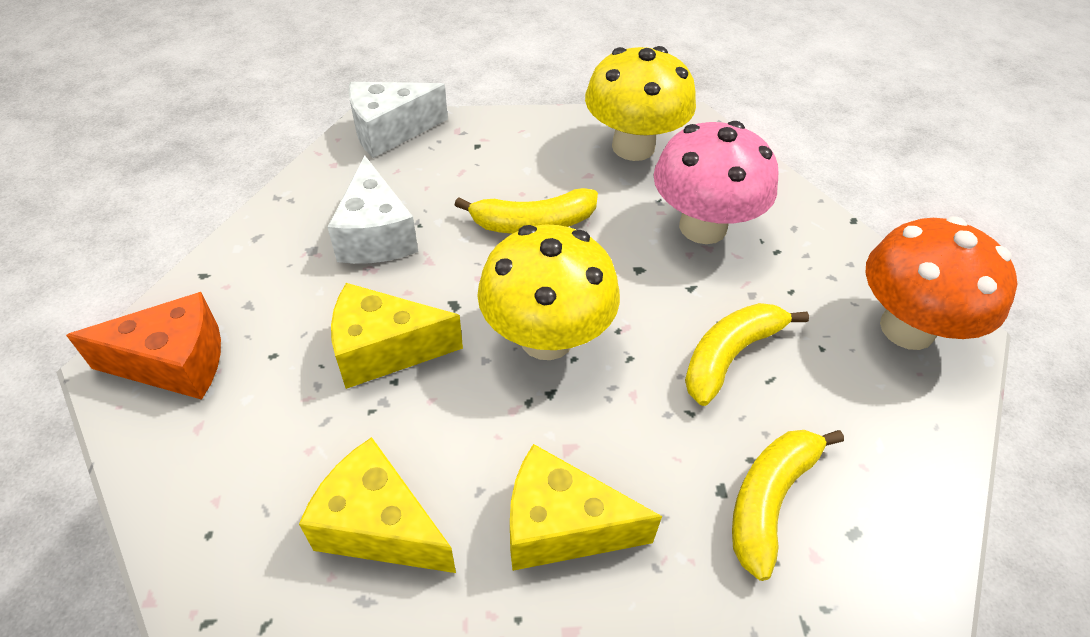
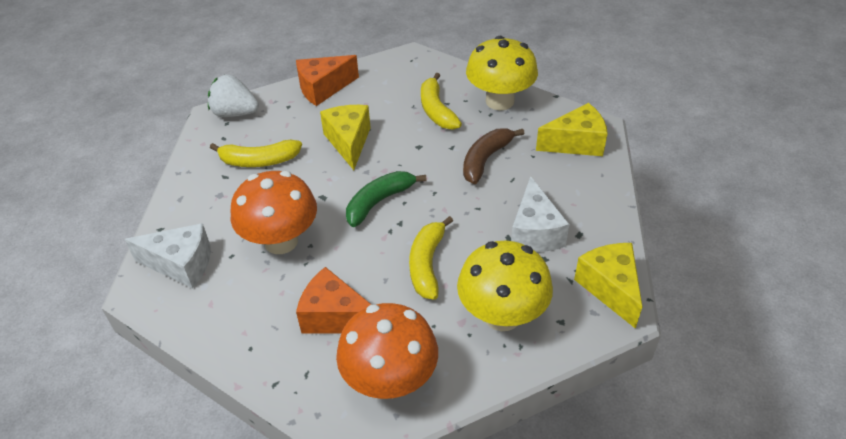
brown banana: none = 0 -> [463,128,525,184] = 1
green banana: none = 0 -> [346,171,427,227] = 1
orange cheese: [66,292,221,400] = 1 -> [296,55,359,106] [296,267,372,334] = 2
orange mushroom: [866,217,1017,350] = 1 -> [230,171,317,254] [336,303,438,399] = 2
pink mushroom: [654,121,778,244] = 1 -> none = 0
white strawberry: none = 0 -> [208,74,259,117] = 1

